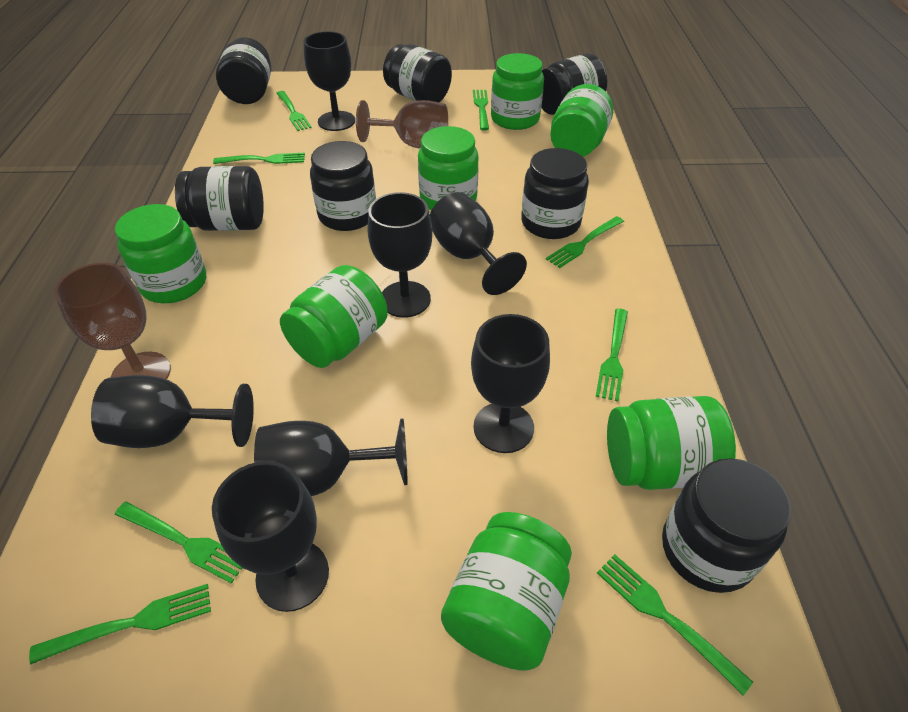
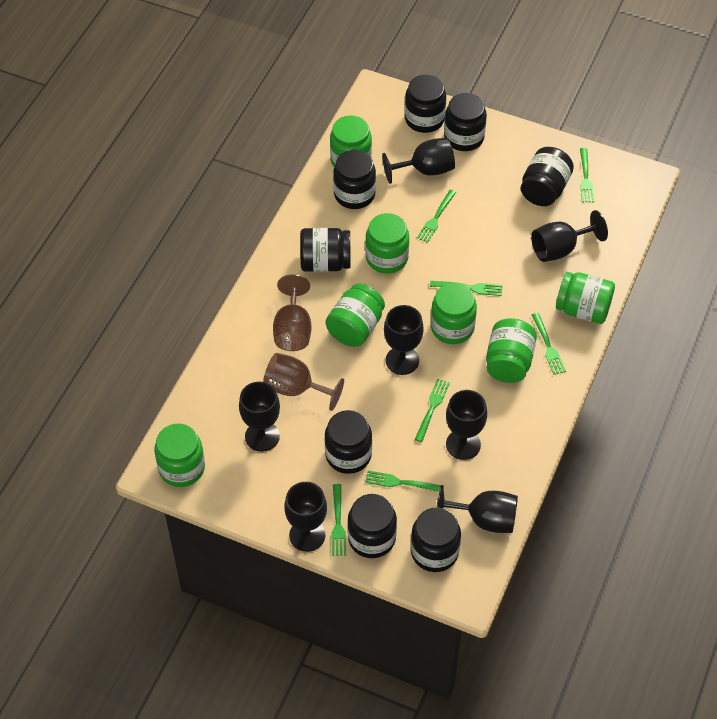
black jar: [175,166,264,231] [216,37,271,104] [310,141,376,231] [383,44,452,102] [521,148,589,239] [541,53,607,115] [662,458,791,593] = 7 -> [300,228,351,272] [325,410,372,474] [333,150,376,209] [348,494,397,558] [405,75,446,133] [411,508,461,572] [444,93,487,151] [521,147,574,206] = 8
green fork: [29,584,211,665] [115,501,242,584] [213,153,305,164] [276,91,312,131] [473,90,489,130] [546,216,624,268] [596,309,628,401] [597,554,753,696] = 8 -> [331,484,346,556] [365,470,444,492] [415,379,450,442] [417,190,456,243] [430,281,503,296] [532,313,566,375] [580,148,594,202] = 7

